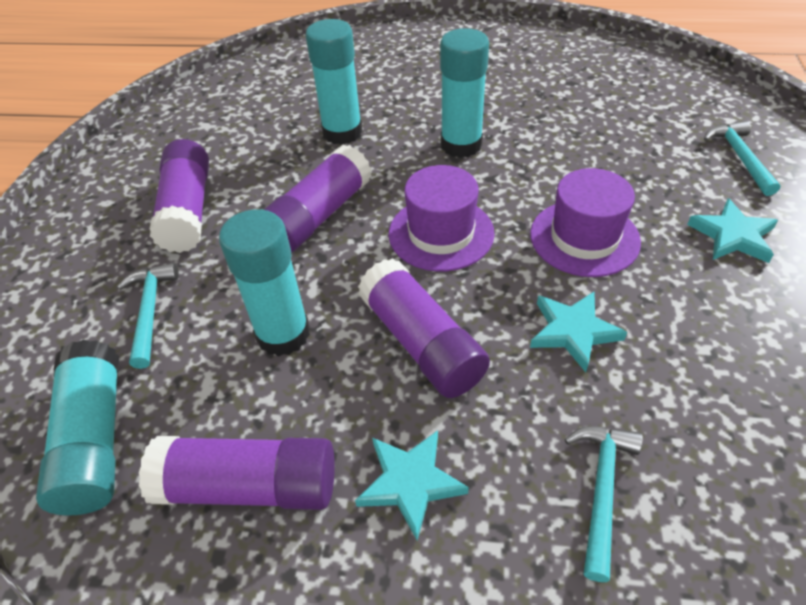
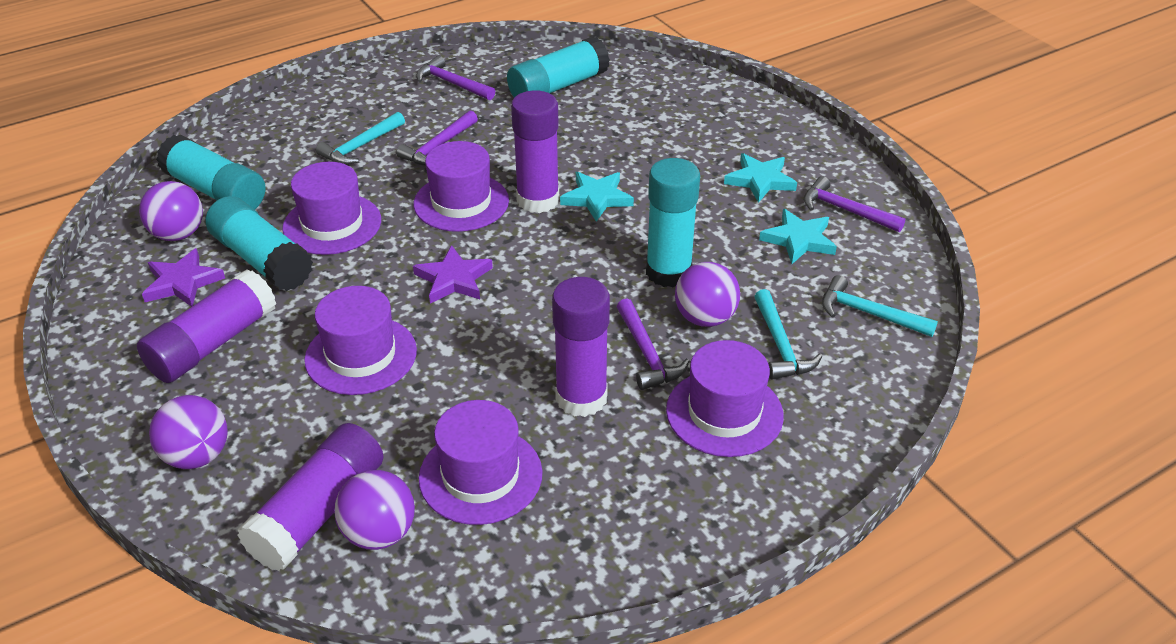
purple ball: none = 0 -> [139,181,203,241] [149,395,228,469] [334,470,415,550] [675,262,740,327] = 4
purple hammer: none = 0 -> [396,110,478,166] [416,56,495,100] [617,299,689,390] [804,176,905,232] = 4
purple hat: [389,165,494,272] [530,168,641,277] = 2 -> [282,162,381,255] [304,286,417,395] [414,141,509,232] [419,400,543,525] [666,340,784,457] = 5
purple star: none = 0 -> [142,248,225,307] [413,245,493,304] = 2

